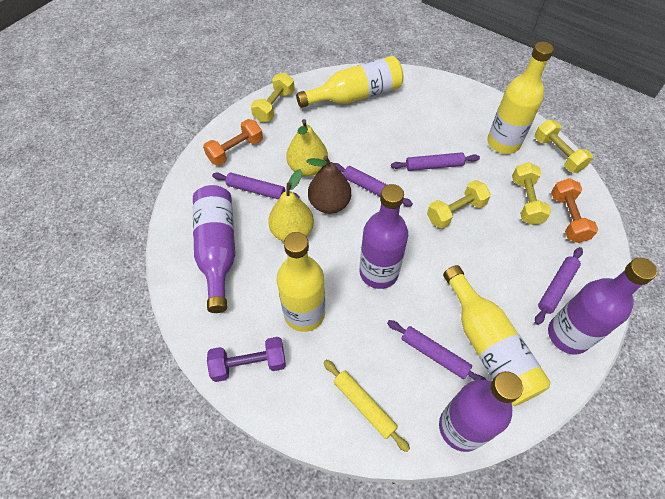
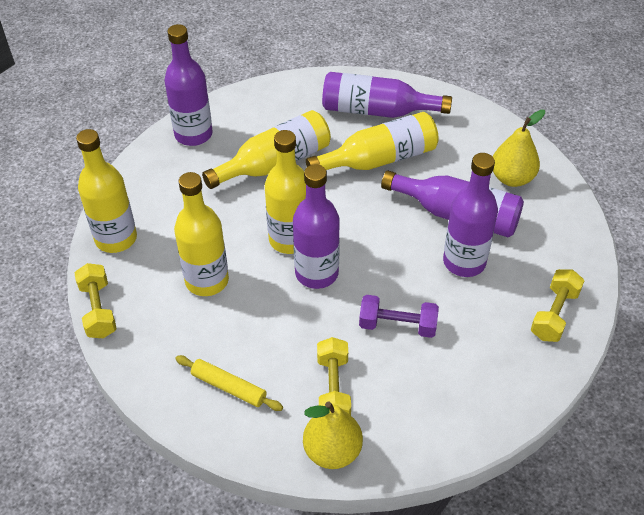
brown pear: [306,156,351,214] = 1 -> none = 0
orange dumbbell: [203,119,263,166] [551,178,598,243] = 2 -> none = 0
purple bottle: [193,185,235,313] [360,184,408,289] [439,371,523,452] [548,258,657,355] = 4 -> [164,24,213,146] [293,164,340,289] [322,72,452,118] [381,170,524,237] [443,153,498,277] = 5
purple rolling pin: [212,172,300,200] [334,163,413,207] [387,320,486,381] [391,152,480,171] [535,247,583,325] = 5 -> none = 0
yellow bottle: [277,232,325,332] [296,56,403,108] [443,265,550,406] [487,42,554,154] = 4 -> [76,129,137,253] [174,172,229,296] [202,110,331,189] [265,130,306,254] [306,112,438,170] = 5
yellow dumbbell: [251,73,295,122] [427,180,491,229] [512,162,551,225] [535,120,593,173] = 4 -> [74,263,117,338] [317,337,351,415] [531,269,584,342] = 3

